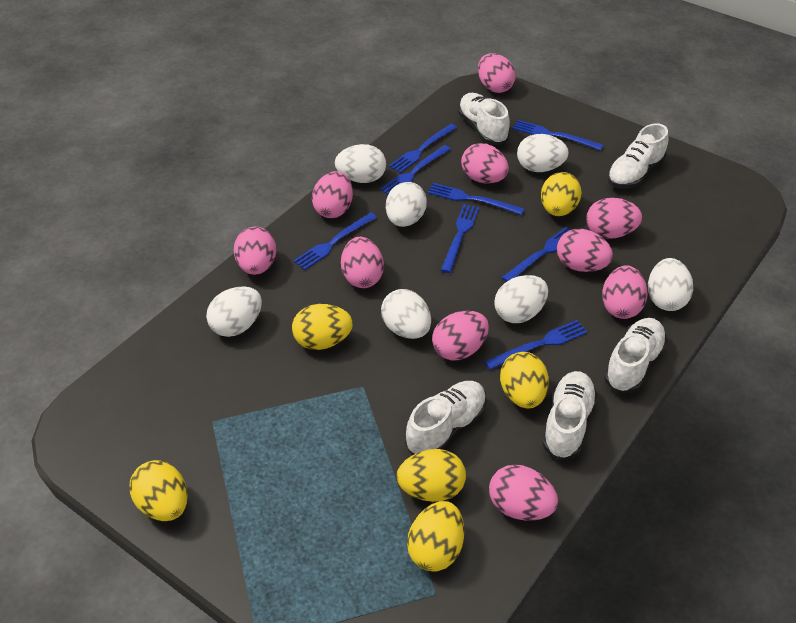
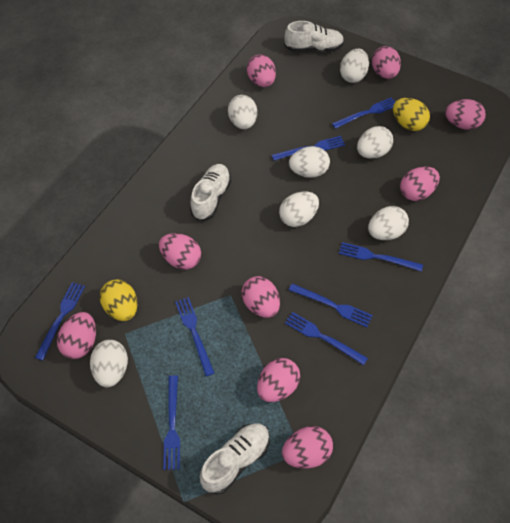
pink egg: [234,227,276,275] [312,171,353,218] [341,237,384,288] [432,311,489,361] [461,143,509,183] [478,53,516,93] [489,464,558,521] [557,229,613,272] [586,198,642,239] [602,265,648,319] = 10 -> [57,312,96,359] [159,233,201,269] [242,276,280,318] [247,54,276,87] [257,358,300,402] [282,426,333,469] [372,46,401,79] [400,167,440,201] [445,99,486,130] = 9
white shoe: [405,381,487,455] [458,93,510,145] [542,371,598,460] [604,318,667,393] [607,123,668,189] = 5 -> [190,164,231,221] [200,423,270,495] [284,21,344,52] = 3
yellow egg: [129,460,188,521] [292,304,353,350] [397,449,466,502] [407,501,464,572] [500,352,549,408] [541,172,582,216] = 6 -> [100,280,138,321] [393,98,430,131] = 2

